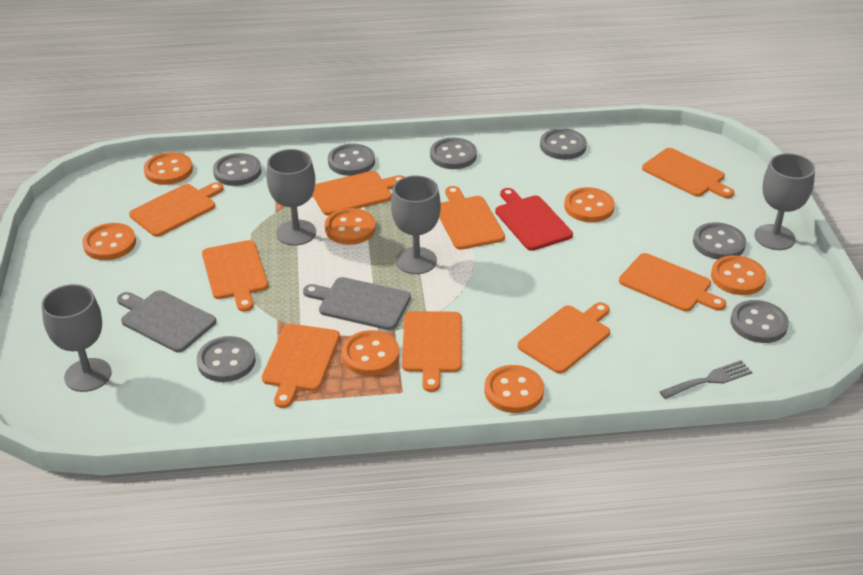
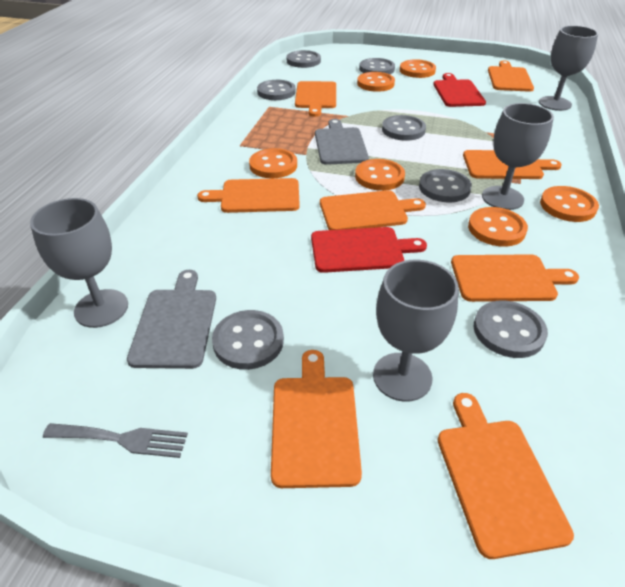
orange button: [82,223,136,260] [144,152,193,185] [325,208,376,245] [342,330,399,376] [485,365,544,413] [564,187,615,222] [711,255,766,295] = 7 -> [249,148,297,178] [355,159,405,191] [357,72,395,92] [400,59,436,78] [468,207,528,247] [540,186,599,222] = 6
orange cutting board: [129,182,224,237] [202,240,268,312] [262,324,340,408] [313,171,404,216] [402,311,462,392] [439,186,505,250] [518,302,610,374] [619,253,726,312] [642,148,734,198] = 9 -> [197,178,300,213] [271,350,362,488] [295,81,336,117] [320,190,426,230] [437,393,574,559] [451,254,579,302] [463,150,562,179] [488,61,534,92] = 8
red cutting board: [495,188,573,251] = 1 -> [311,227,427,273] [433,73,486,107] = 2

